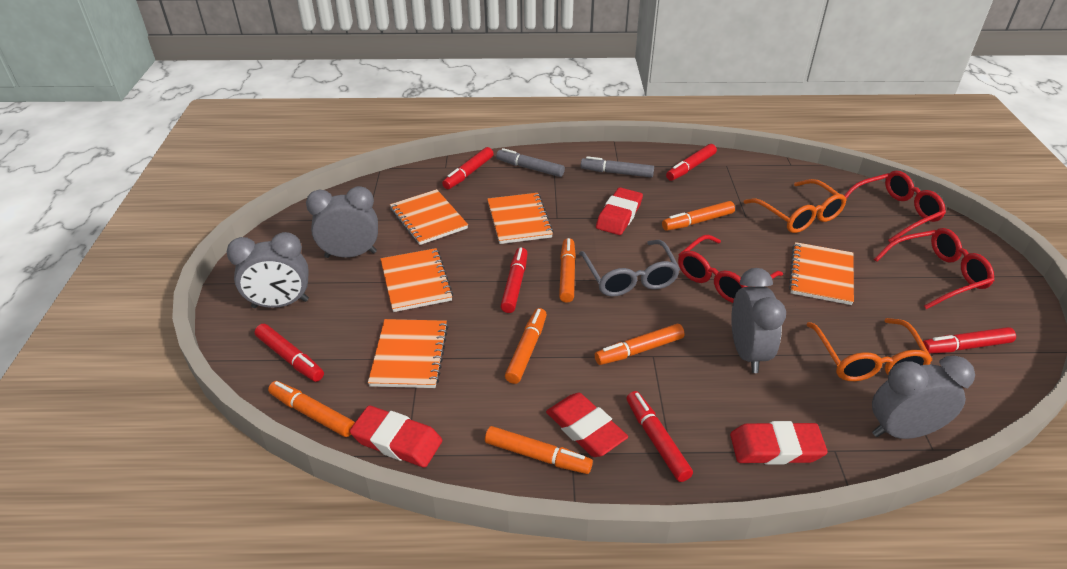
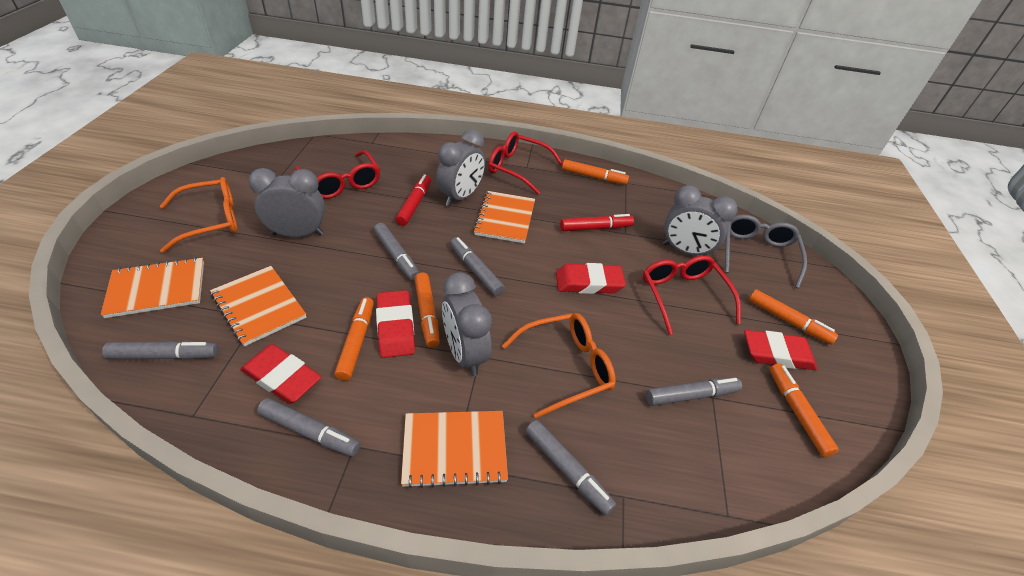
grey marker: [496,148,565,177] [581,156,654,178] = 2 -> [102,341,219,360] [257,398,360,457] [374,223,420,281] [450,237,505,296] [525,420,616,516] [646,378,742,406] = 6
orange marker: [268,381,355,437] [485,426,593,474] [505,308,547,384] [559,238,576,303] [595,324,685,365] [662,201,735,231] = 6 -> [334,297,374,381] [415,272,440,348] [562,159,629,185] [749,289,838,345] [770,363,839,457] = 5
orange notebook: [368,319,448,388] [380,248,453,312] [390,189,468,245] [487,193,554,244] [789,242,854,305] = 5 -> [101,257,204,318] [210,266,307,347] [401,411,508,488] [473,191,535,243] = 4
red marker: [255,324,324,382] [442,147,494,189] [500,247,527,313] [627,391,693,482] [666,144,717,181] [923,327,1016,354] = 6 -> [395,174,431,226] [560,214,634,231] = 2

